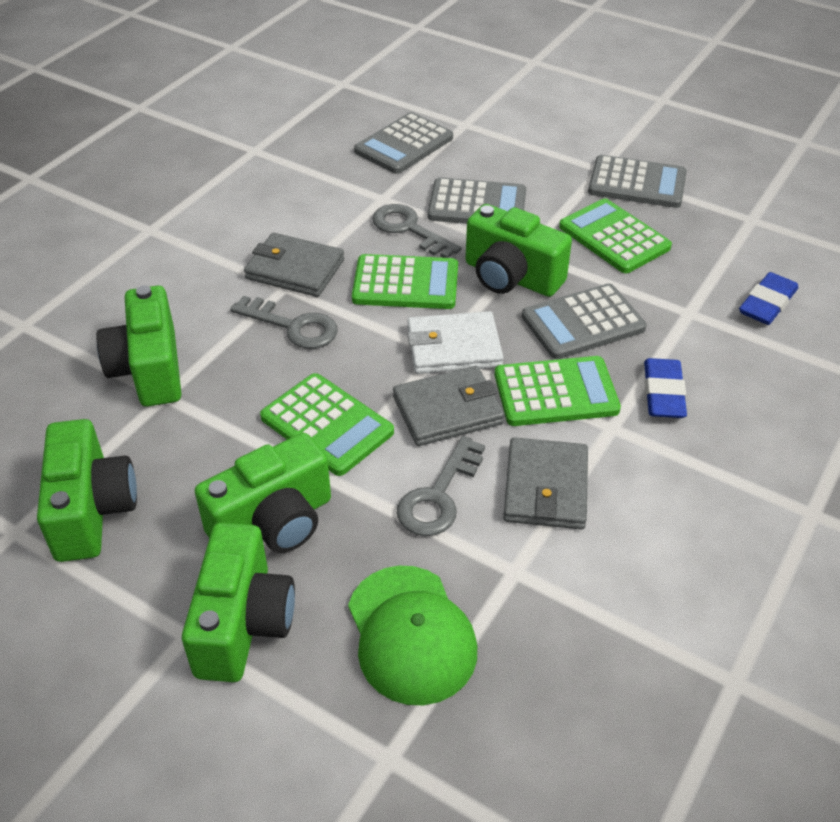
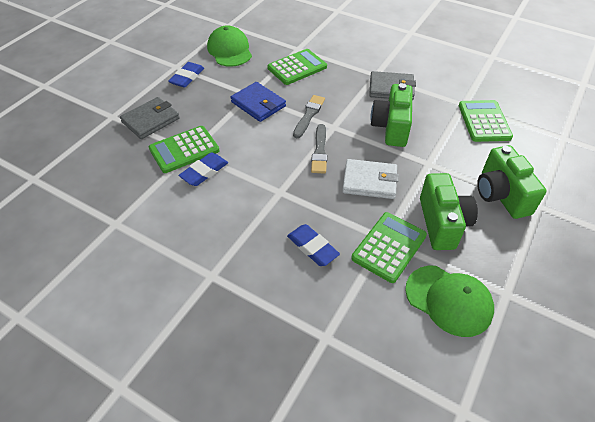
blue eraser: [644,358,687,418] [739,272,798,325] = 2 -> [168,62,204,88] [178,152,228,186] [287,224,340,266] = 3
blue wallet: none = 0 -> [231,82,286,122] = 1
green camera: [37,419,137,562] [96,285,181,407] [182,522,295,682] [195,433,331,553] [466,204,572,297] = 5 -> [370,83,413,147] [420,173,478,250] [477,145,547,219] = 3
green cap: [348,566,477,705] = 1 -> [207,25,252,67] [405,266,494,337] = 2
grey brush: none = 0 -> [293,95,325,138] [311,124,327,174] = 2
grey calculator: [354,112,453,174] [428,177,526,224] [522,283,646,359] [588,155,687,208] = 4 -> none = 0
grey key: [230,296,338,349] [372,204,461,258] [397,436,485,536] = 3 -> none = 0
grey wallet: [244,233,344,297] [393,366,505,446] [503,437,588,529] = 3 -> [120,97,180,139] [369,71,416,100] = 2

